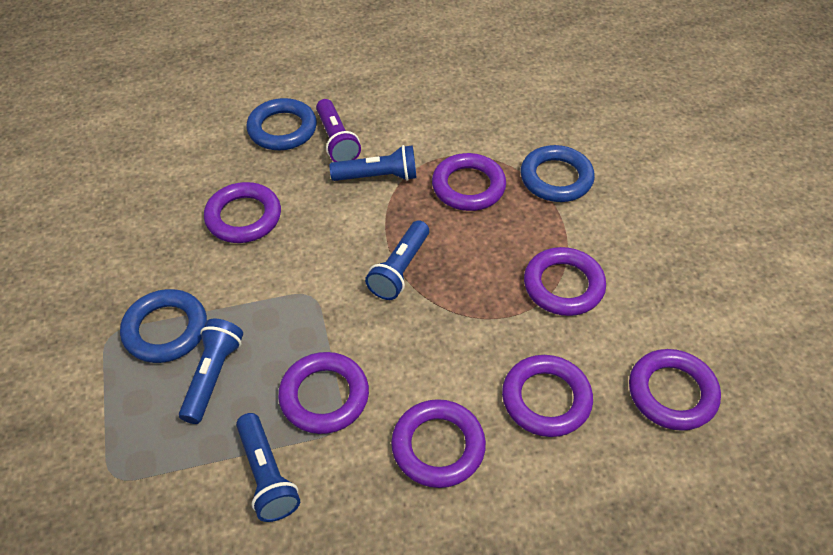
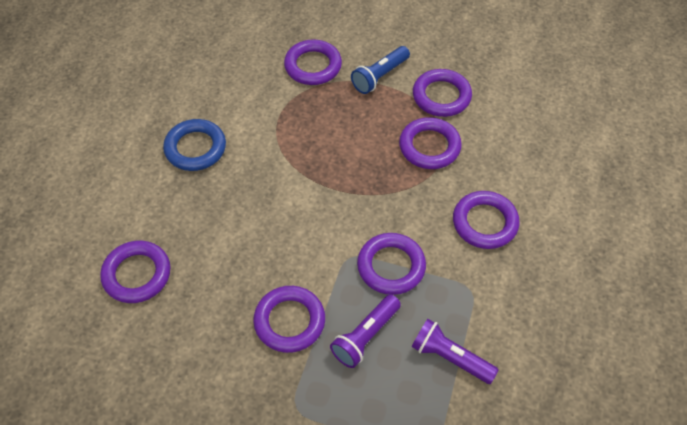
blue flashlight: [179,319,243,424] [236,413,300,522] [330,145,417,181] [365,220,429,300] = 4 -> [351,46,410,94] = 1
blue ring: [120,289,207,363] [247,98,317,150] [521,145,595,202] = 3 -> [163,119,226,171] = 1
purple flashlight: [316,99,361,162] = 1 -> [330,295,401,368] [412,319,499,384] = 2

